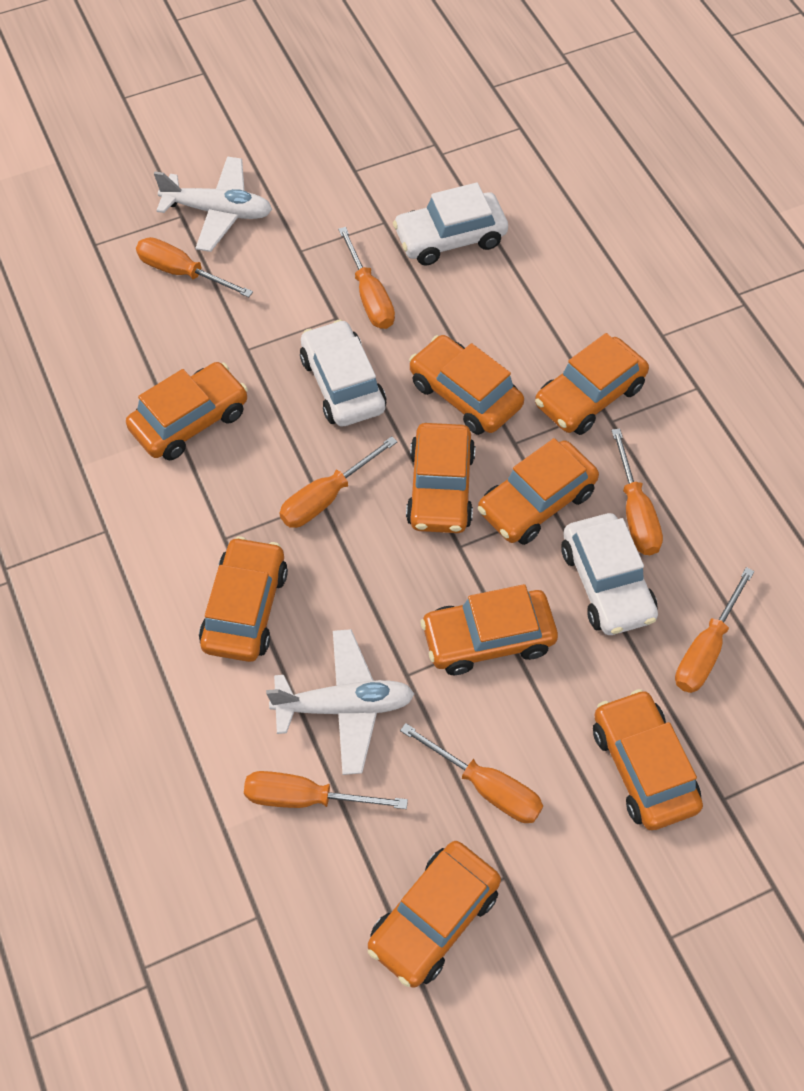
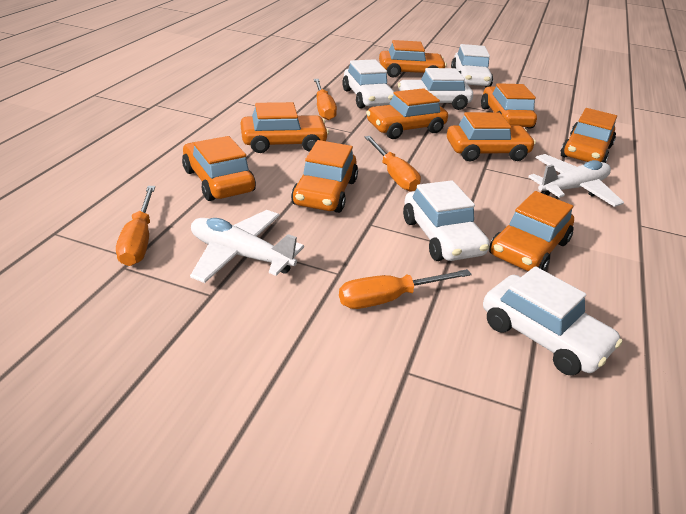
orange screwdriver: [136,237,253,297] [244,771,408,809] [280,436,397,528] [338,227,395,329] [400,723,543,823] [611,428,663,555] [675,567,755,693] = 7 -> [116,186,155,266] [314,79,337,120] [339,269,472,309] [365,136,421,192] = 4
white car: [300,320,386,427] [393,183,508,266] [561,513,658,635] = 3 -> [342,59,394,109] [398,68,473,110] [403,180,490,261] [451,44,493,88] [483,266,622,376] = 5

